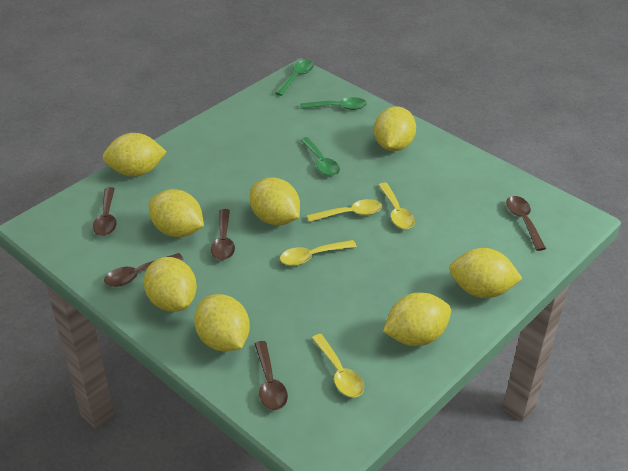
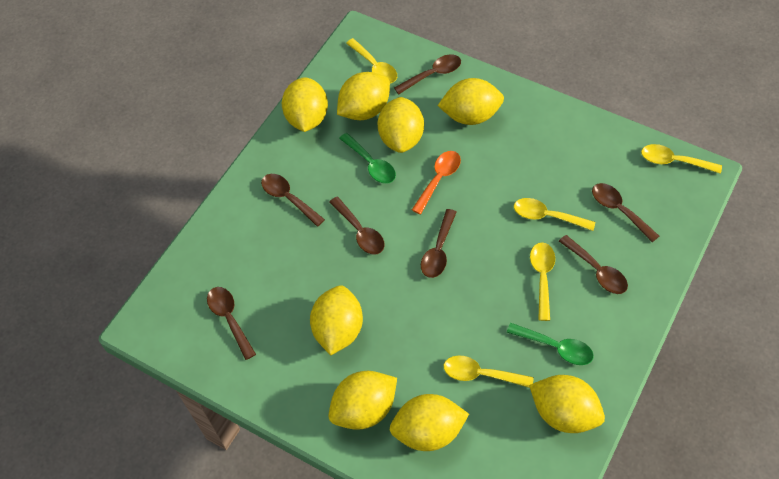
brown spoon: [93,187,116,236] [104,253,183,287] [211,209,235,260] [255,341,288,410] [506,196,546,251] = 5 -> [207,287,256,360] [261,174,325,227] [329,197,384,254] [394,54,461,94] [421,209,457,278] [559,235,628,294] [592,183,659,242] = 7
green spoon: [275,60,314,96] [300,97,367,110] [300,137,340,176] = 3 -> [339,133,396,184] [507,323,594,365] = 2
orange spoon: none = 0 -> [412,151,461,214] = 1
yellow spoon: [280,240,357,266] [307,199,382,222] [312,334,364,398] [379,183,415,229] = 4 -> [346,38,397,84] [444,355,534,388] [514,198,595,231] [530,242,555,321] [641,144,722,174] = 5

